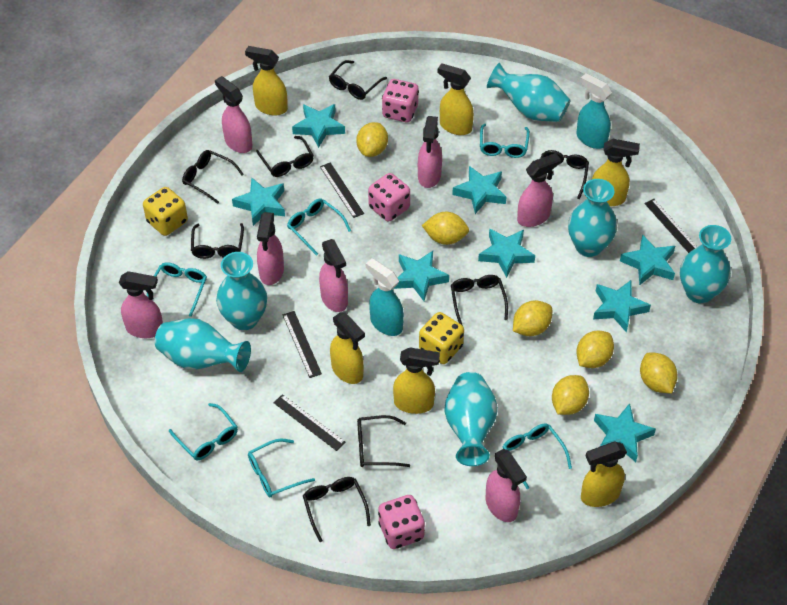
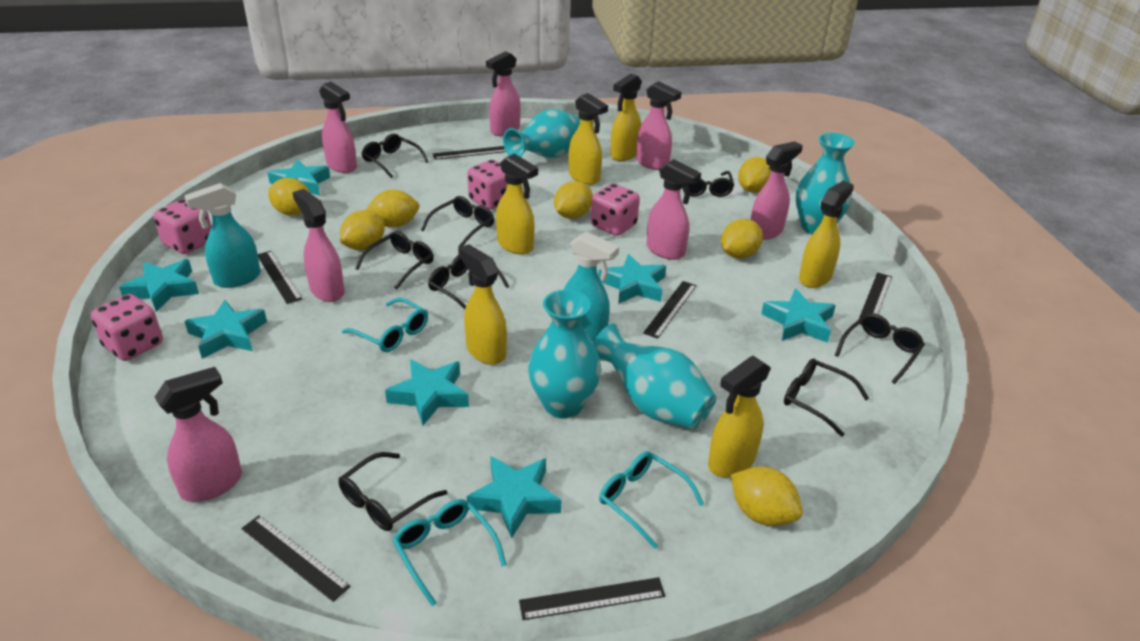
black ruler: [273,394,345,451] [283,311,322,378] [320,163,364,218] [644,199,697,253] = 4 -> [241,515,351,602] [258,251,302,304] [433,146,506,160] [519,577,665,620] [643,281,697,339] [858,272,892,325] = 6
pink dice: [368,173,410,222] [378,495,425,549] [382,79,419,122] = 3 -> [91,294,163,361] [153,199,212,254] [467,160,507,210] [591,184,640,236] = 4
turquoise glasses: [147,262,207,317] [169,403,238,460] [248,438,315,497] [287,198,351,256] [480,124,530,158] [503,423,572,489] = 6 -> [342,298,428,352] [392,499,507,606] [599,451,704,549] = 3
turquoise star: [232,178,285,226] [292,104,345,148] [393,251,449,301] [452,166,506,214] [478,228,535,278] [593,280,651,333] [594,403,656,462] [620,234,675,285] = 8 -> [119,259,199,312] [184,300,267,359] [267,159,330,195] [385,359,469,426] [467,456,561,539] [598,254,666,304] [761,288,836,343] = 7
turquoise vase: [155,318,251,372] [216,252,267,330] [444,372,498,466] [487,63,570,122] [568,179,617,257] [680,225,731,303] = 6 -> [503,109,581,158] [528,290,601,419] [593,324,717,429] [795,133,855,234] = 4
yellow dice: [143,187,188,236] [419,312,464,364] = 2 -> none = 0
yellow lemon: [357,122,388,157] [422,212,469,245] [513,300,552,336] [552,375,589,415] [576,331,614,368] [640,352,678,393] = 6 -> [268,178,311,215] [340,210,385,250] [366,190,420,228] [554,181,593,219] [721,219,763,258] [731,467,803,526] [738,157,771,193] = 7

